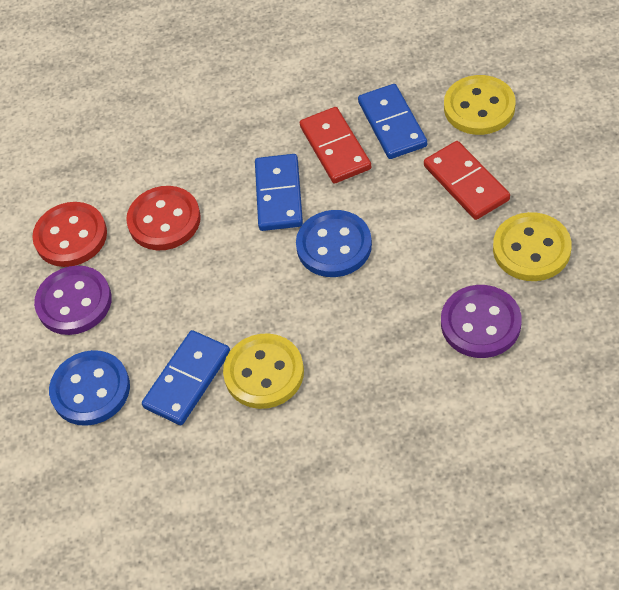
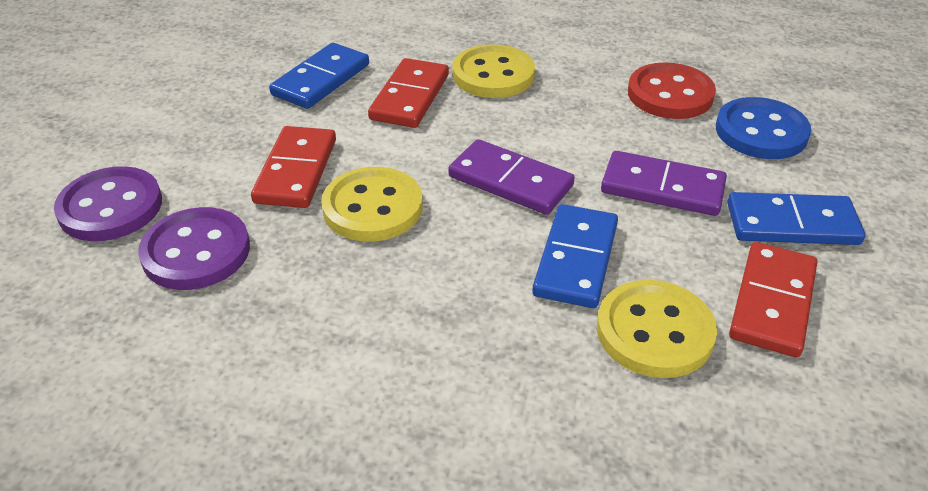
blue button: [49,350,130,426] [296,210,372,277] = 2 -> [716,97,811,159] = 1
purple domino: none = 0 -> [449,139,575,215] [601,151,727,216] = 2
red button: [32,202,107,267] [126,186,201,250] = 2 -> [628,62,716,119] = 1
red domino: [300,107,371,184] [424,141,510,220] = 2 -> [251,126,336,208] [368,58,449,128] [729,242,817,357] = 3

